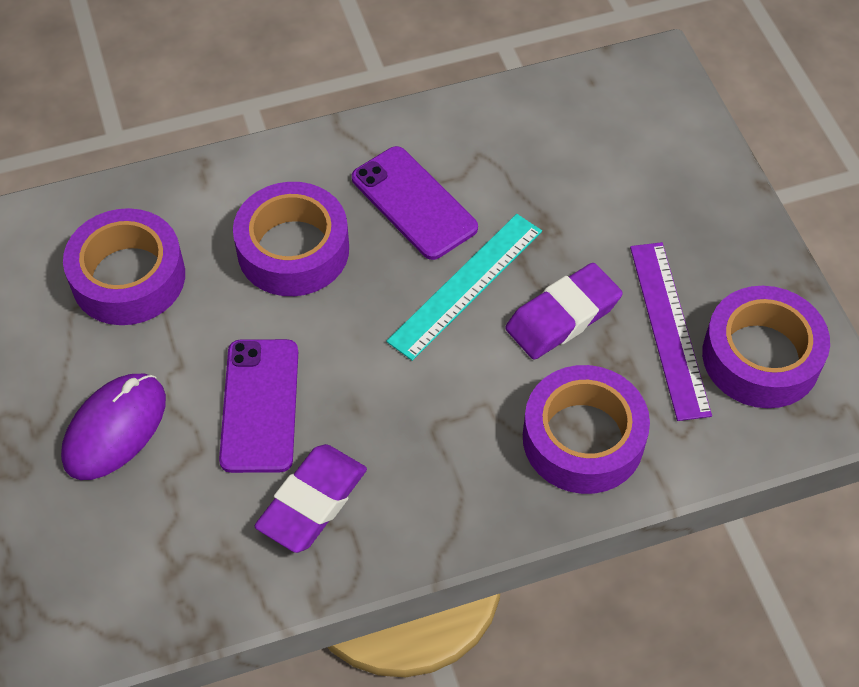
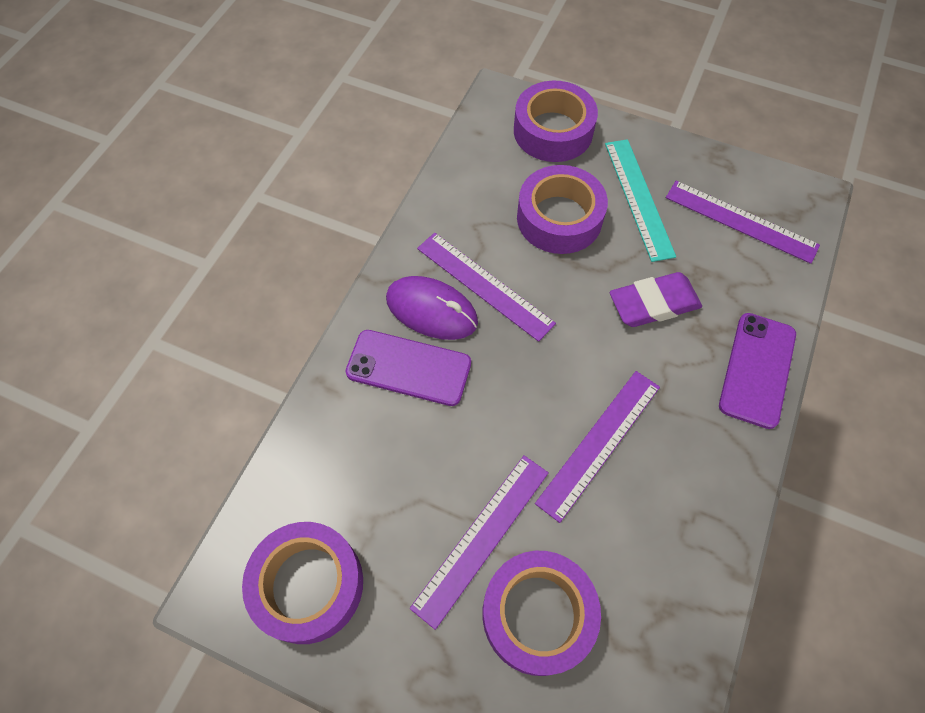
purple eraser: [255,444,367,553] [505,263,623,360] = 2 -> [610,272,702,327] = 1
purple ruler: [630,242,712,421] = 1 -> [410,455,548,630] [417,233,556,342] [535,371,660,523] [666,181,820,264] = 4

